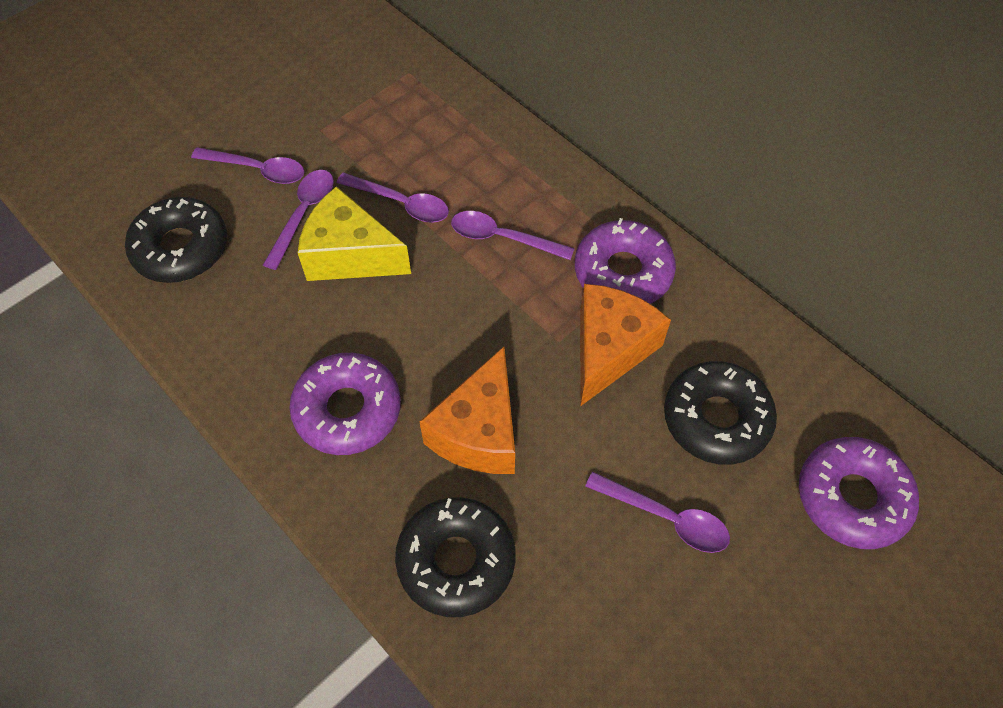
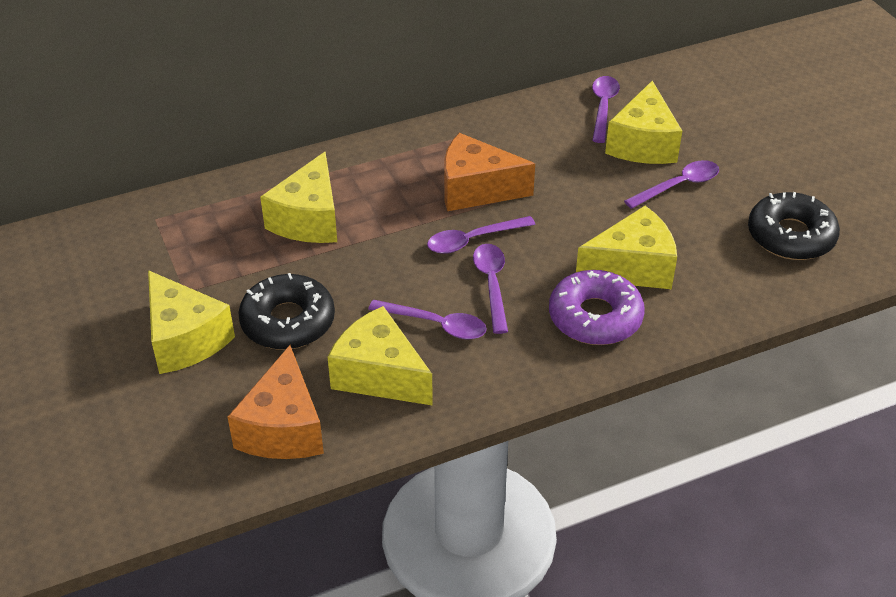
black donut: [125,197,227,283] [395,497,516,617] [664,361,777,465] = 3 -> [238,273,335,350] [748,192,840,260] = 2
purple donut: [289,353,401,455] [575,218,676,304] [799,437,919,549] = 3 -> [549,270,645,345] = 1
yellow cheese: [298,186,411,281] = 1 -> [148,270,235,374] [260,152,337,243] [328,306,433,406] [576,206,677,289] [605,81,682,164] = 5

